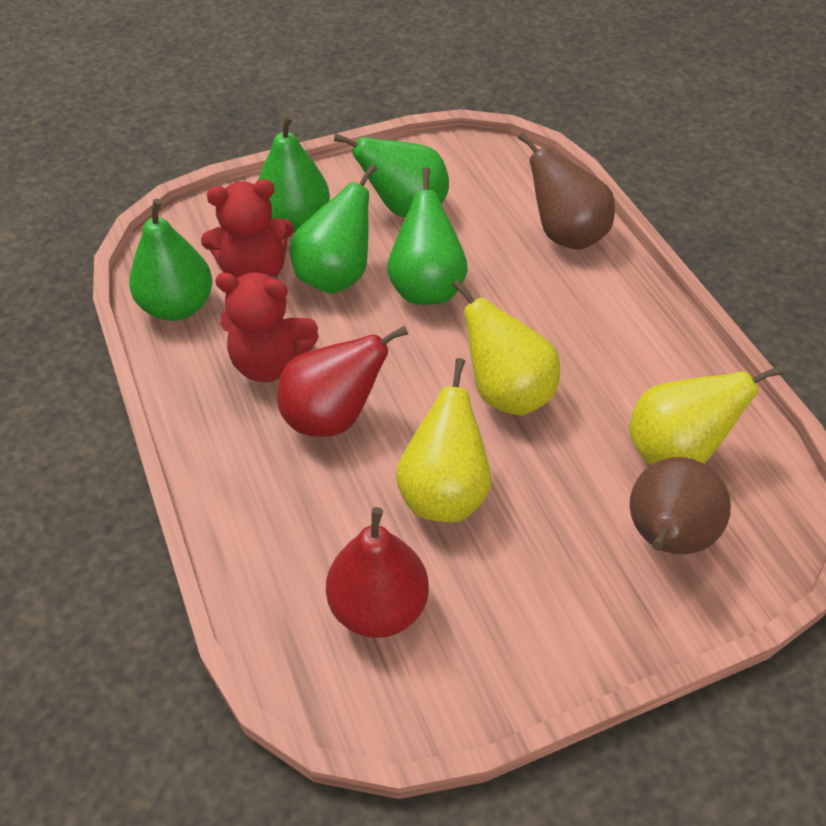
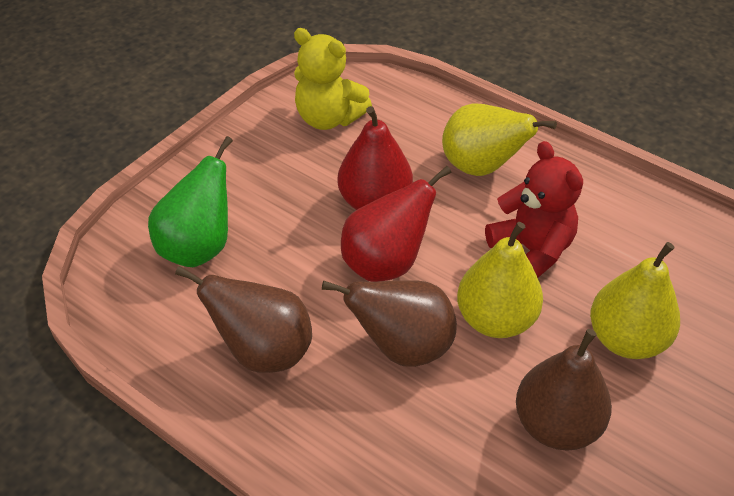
brown pear: [518,132,615,250] [630,457,731,554] = 2 -> [175,266,312,373] [322,281,457,367] [516,329,612,451] = 3
green pear: [129,199,213,321] [258,114,330,233] [290,164,377,294] [334,133,449,217] [387,167,468,305] = 5 -> [148,136,233,267] = 1
red teddy bear: [201,179,294,278] [215,273,319,382] = 2 -> [485,141,583,278] = 1
yellow teddy bear: none = 0 -> [294,28,372,130] = 1

